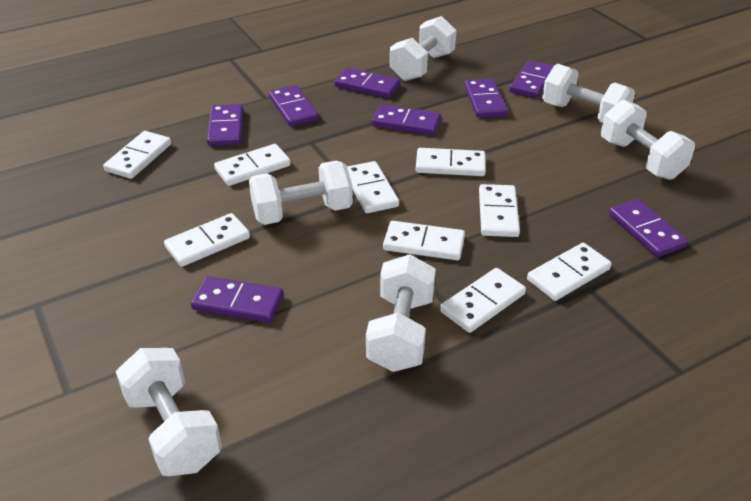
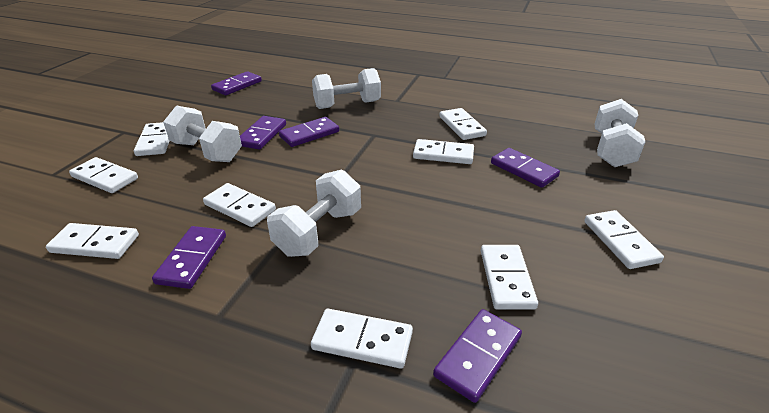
purple domino: [191,276,283,323] [207,104,243,146] [268,85,318,126] [334,68,400,98] [372,104,441,135] [464,79,507,118] [509,60,554,98] [609,199,688,257] = 8 -> [152,226,226,289] [211,71,262,95] [240,116,286,150] [279,117,339,147] [433,309,522,403] [491,148,560,188] = 6
white dumbbell: [116,348,222,476] [249,161,353,225] [366,254,436,372] [390,16,457,81] [542,64,635,123] [601,100,695,180] = 6 -> [163,105,242,162] [267,169,361,257] [312,68,381,109] [595,99,645,167] = 4

